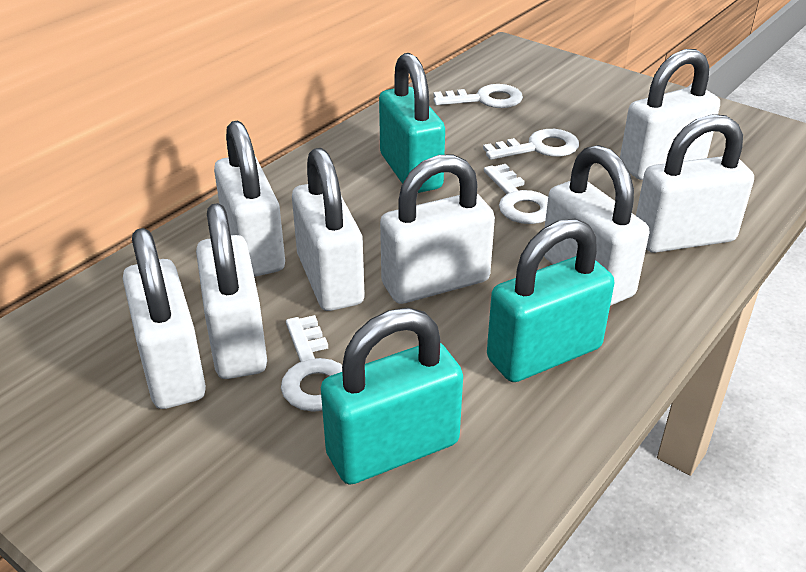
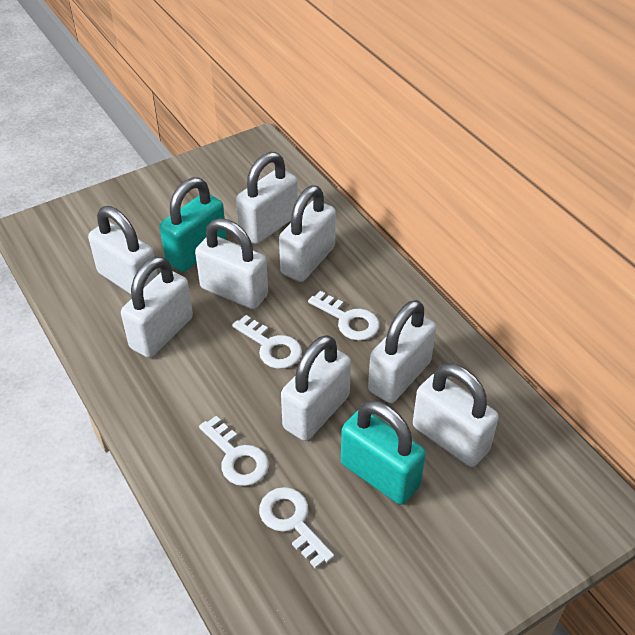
turquoise padlock: [321,308,463,485] [379,53,445,193] [487,219,614,382] = 3 -> [160,177,227,272] [341,400,426,505] = 2

